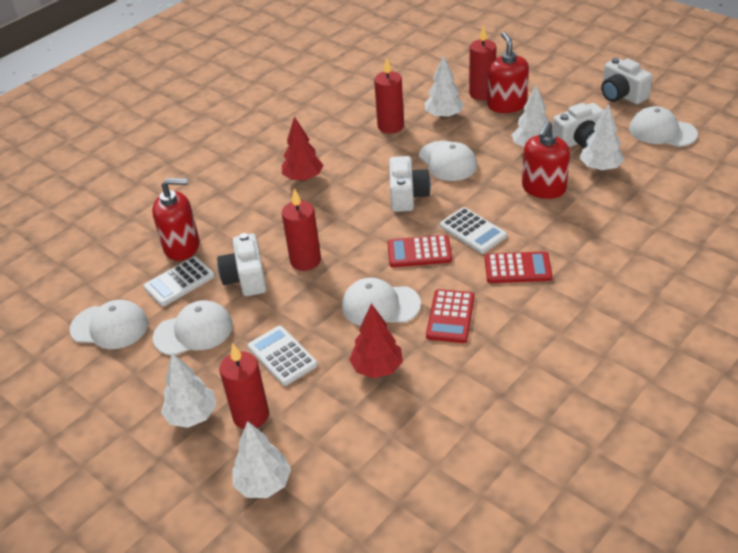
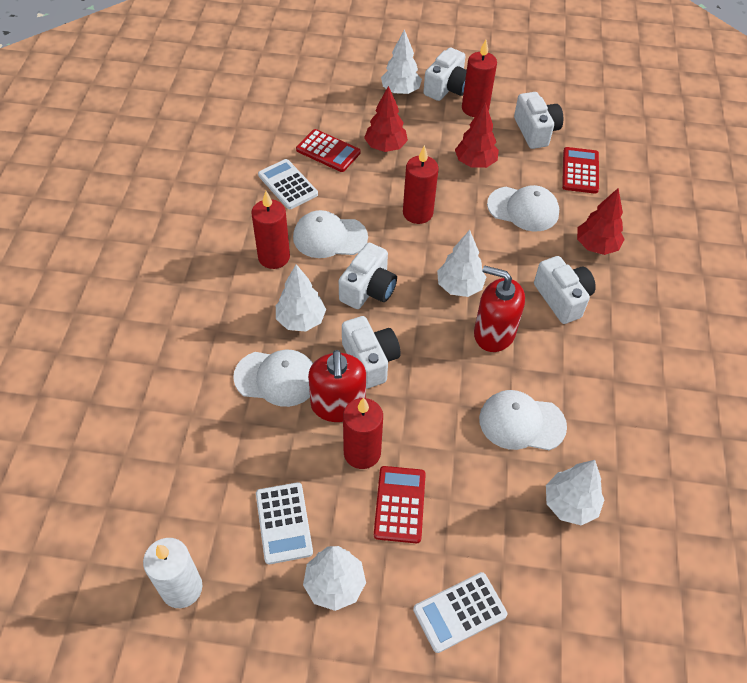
red soap dispenser: [152,178,200,261] [487,32,529,113] [522,121,570,199] = 3 -> [308,350,366,422] [474,265,525,352] = 2
red tree: [282,116,323,181] [349,303,403,378] = 2 -> [364,86,408,152] [455,102,499,168] [577,188,625,255] = 3
white camera: [217,233,267,296] [389,156,431,212] [552,103,604,148] [601,58,653,104] = 4 -> [339,243,397,309] [342,316,400,389] [423,48,467,101] [514,92,563,149] [534,256,596,324] = 5
white candle: none = 0 -> [143,538,203,608] = 1
white cap: [70,300,148,349] [153,300,233,355] [342,278,421,326] [419,141,477,181] [629,106,698,147] = 5 -> [233,350,313,407] [293,210,368,258] [479,390,567,450] [487,185,559,231] = 4

